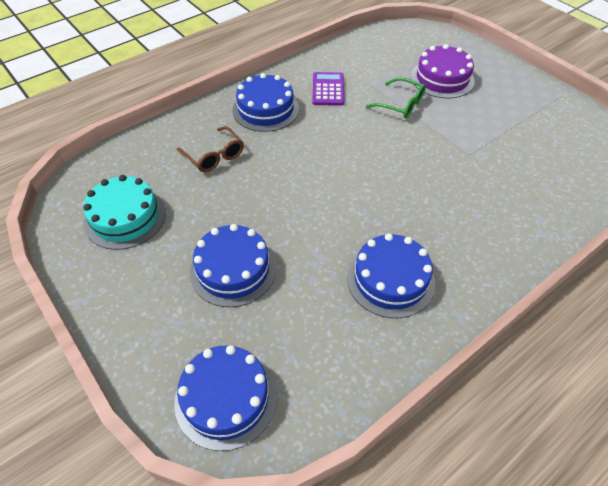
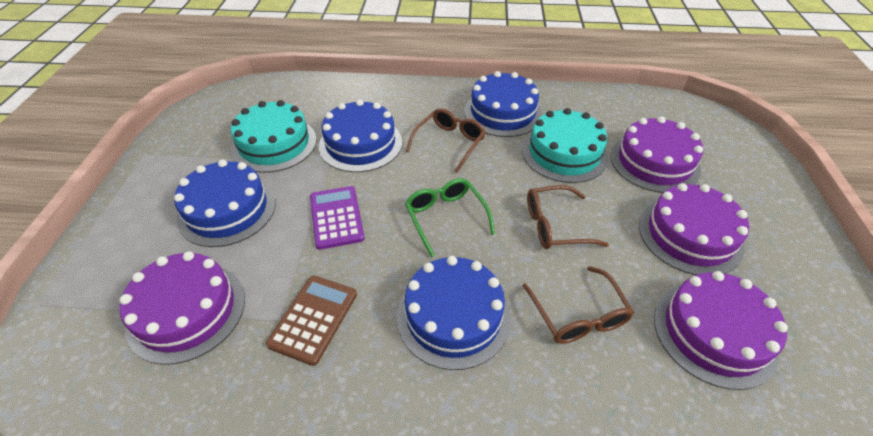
brown calculator: none = 0 -> [266,275,357,366] = 1
brown glasses: [177,126,244,172] = 1 -> [406,108,486,173] [523,266,634,344] [527,185,609,249] = 3
purple cake: [411,44,475,98] = 1 -> [120,252,245,365] [610,116,703,193] [639,183,749,275] [654,271,788,390] = 4
turquoise cake: [83,175,166,250] = 1 -> [231,100,317,173] [522,108,608,183] = 2

